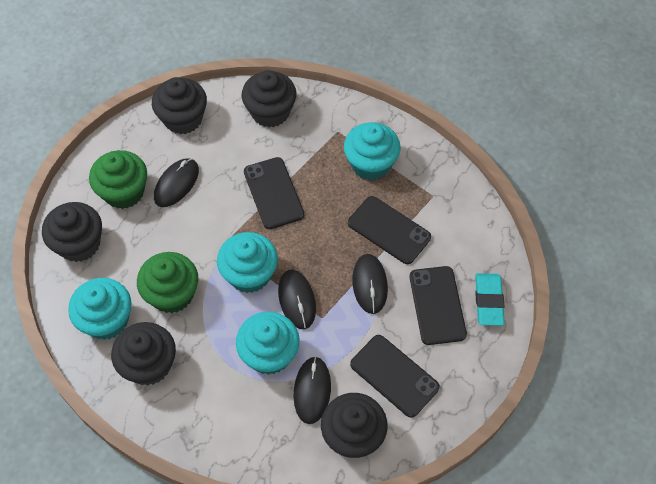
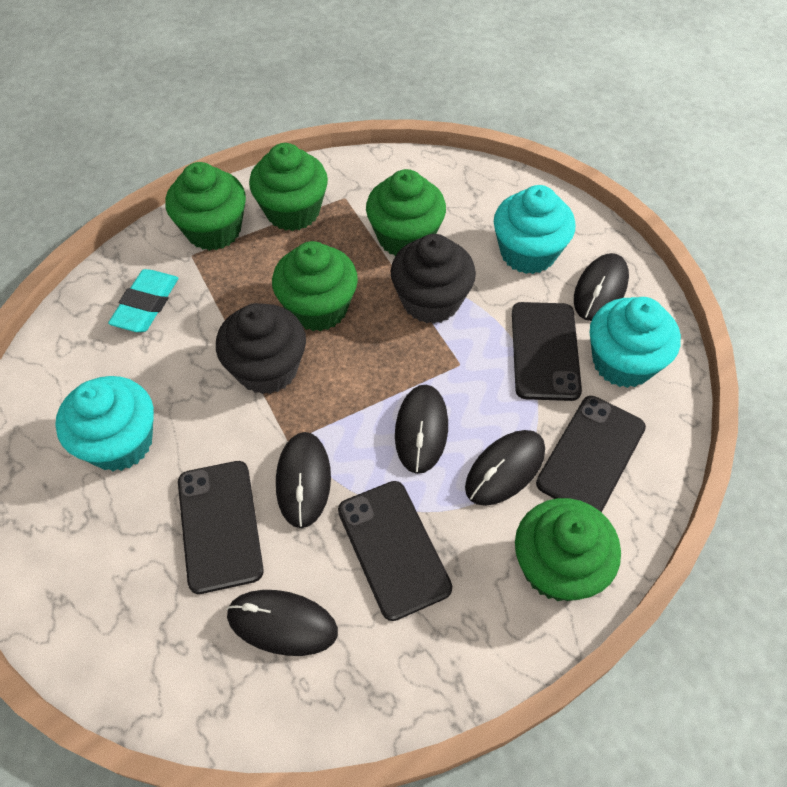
black cupcake: [42,202,102,262] [111,322,176,385] [152,77,207,134] [242,70,296,127] [321,393,388,458] = 5 -> [216,303,306,394] [391,234,476,324] = 2
black mouse: [154,158,199,207] [278,270,316,329] [294,356,331,424] [352,254,388,314] = 4 -> [226,590,338,656] [276,432,331,528] [395,385,448,474] [465,430,545,506] [574,253,629,321] = 5
green cupcake: [89,150,147,209] [137,252,198,313] = 2 -> [165,162,246,251] [249,143,328,231] [272,241,358,331] [366,169,446,256] [515,498,621,601] = 5
turquoise cupcake: [68,278,131,340] [217,232,278,293] [236,312,300,375] [344,122,401,180] = 4 -> [55,376,154,471] [494,185,575,274] [590,297,681,388] = 3

